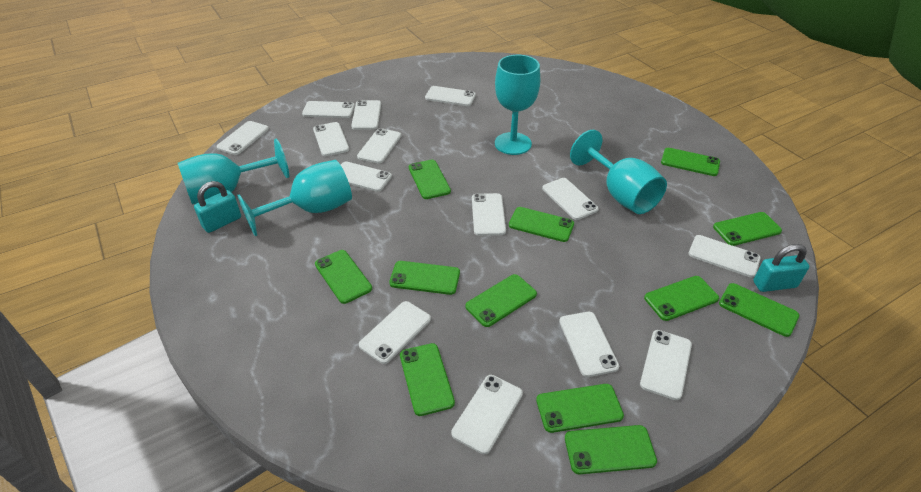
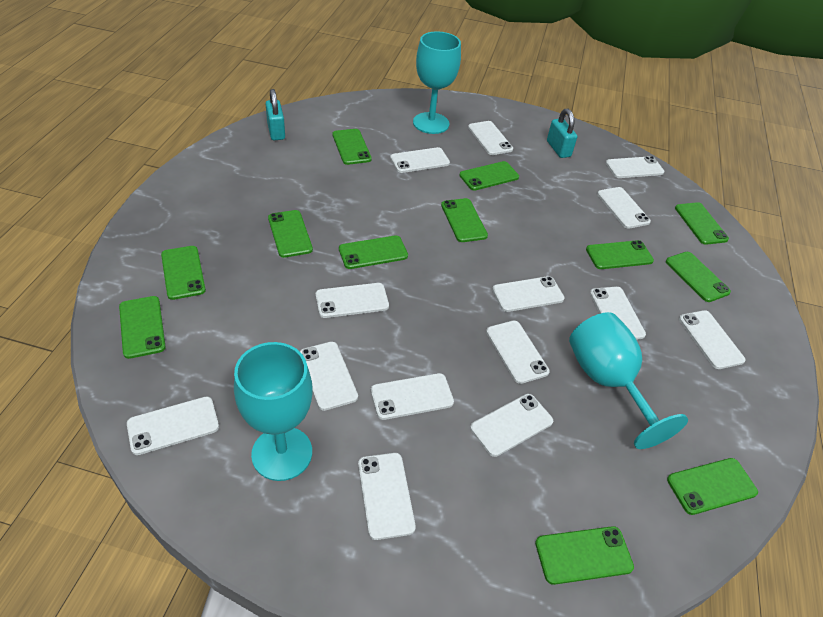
turquoise goblet: [178,139,289,204] [237,160,352,236] [495,55,540,155] [570,130,667,214] = 4 -> [234,342,312,481] [413,31,461,134] [569,312,688,449] = 3

